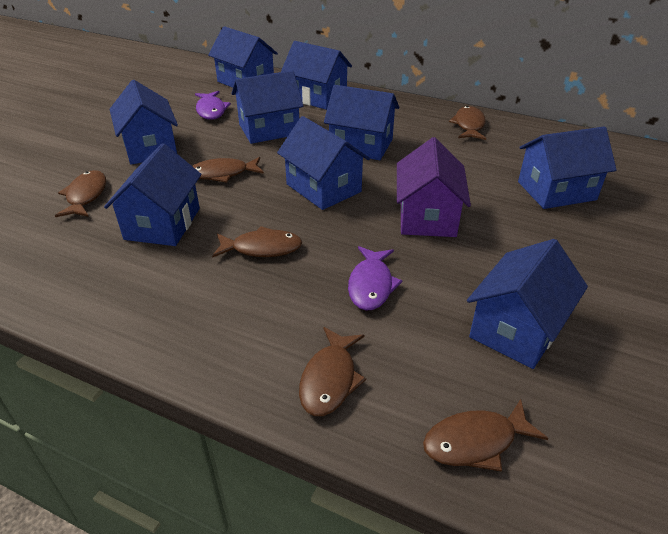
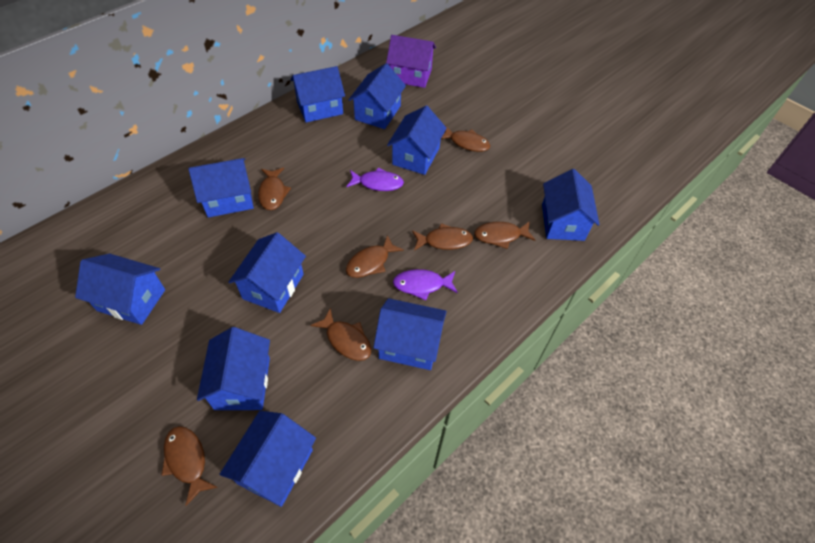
blue house: [104,143,202,246] [109,80,178,165] [208,26,278,88] [232,70,304,144] [277,116,370,210] [281,41,352,110] [324,85,399,160] [467,239,588,369] [518,126,617,209] = 9 -> [75,254,165,325] [188,158,254,218] [197,327,270,410] [219,411,316,507] [228,232,306,313] [290,66,345,122] [349,63,406,129] [373,298,447,370] [387,105,447,175] [542,169,600,241] = 10
brown fish: [55,170,106,217] [193,157,264,183] [212,226,303,258] [299,327,366,416] [423,399,548,472] [449,106,486,140] = 6 -> [161,426,218,506] [258,168,291,210] [310,308,371,361] [346,235,404,278] [412,223,473,251] [441,125,490,152] [474,221,535,249] = 7

